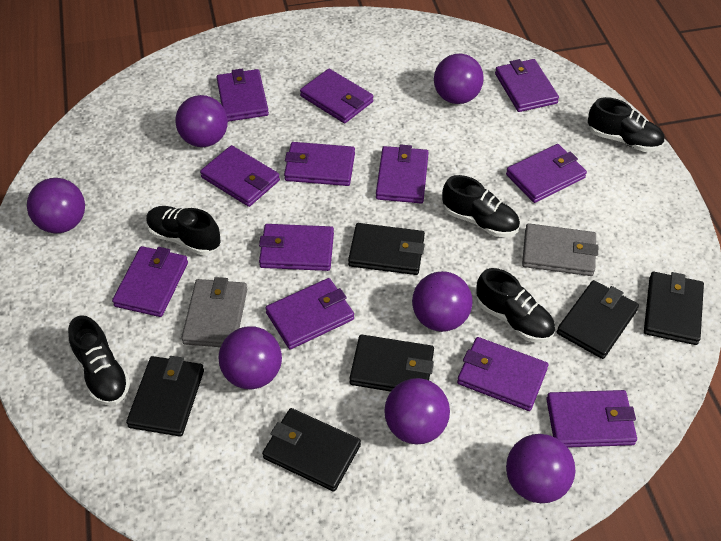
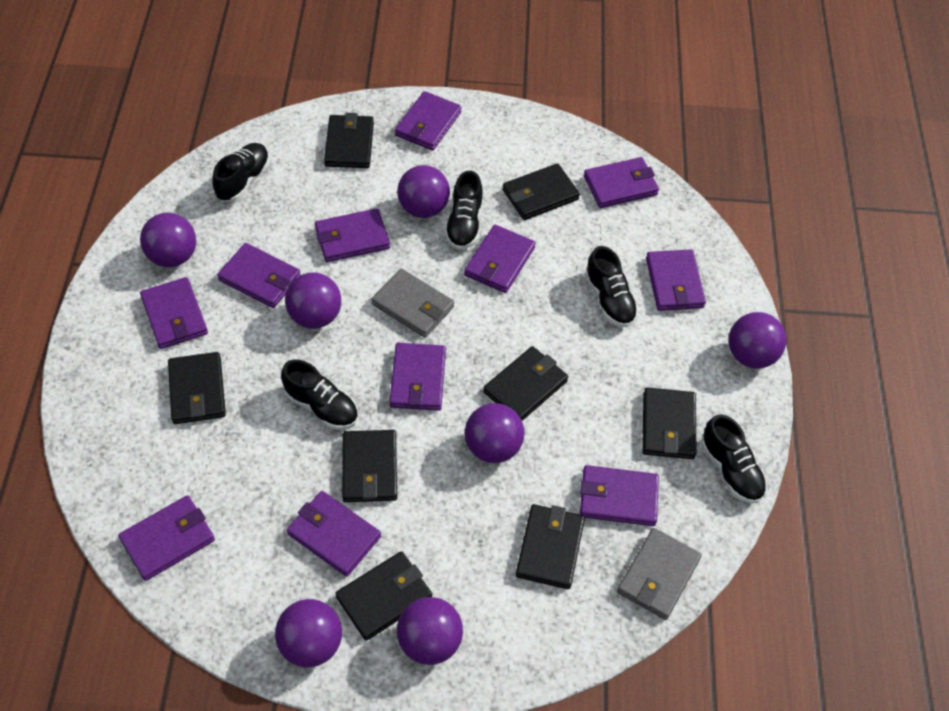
black wallet: [126,356,204,437] [262,408,361,491] [348,223,425,275] [349,335,434,392] [557,280,639,359] [644,272,704,345] = 6 -> [168,352,226,424] [324,113,374,168] [335,551,432,641] [342,430,397,502] [483,346,568,421] [503,163,580,220] [516,504,585,589] [642,387,697,459] = 8
purple wallet: [112,246,188,317] [200,145,280,207] [217,69,269,122] [259,224,334,271] [265,278,354,349] [284,142,355,186] [300,69,374,123] [376,145,429,203] [457,337,548,411] [495,59,559,112] [506,144,587,203] [546,390,637,448] = 12 -> [118,495,215,581] [140,277,208,349] [217,243,301,308] [287,491,381,577] [315,208,390,262] [389,343,446,411] [395,91,462,151] [464,225,536,293] [580,465,659,526] [584,157,659,208] [646,249,706,311] = 11

